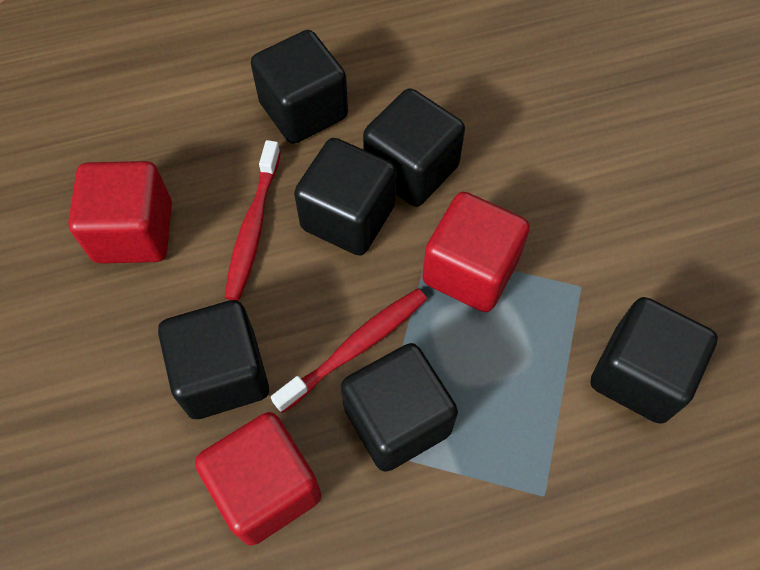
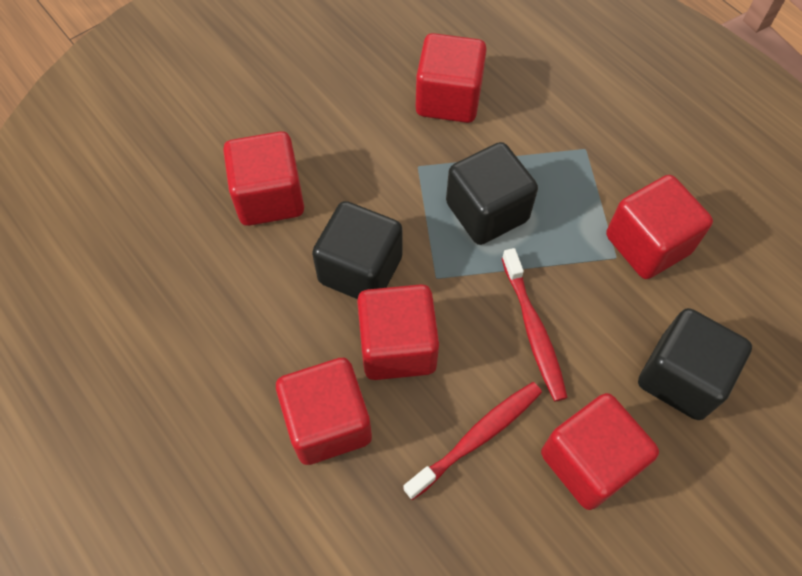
black cube: [158,300,269,419] [251,30,348,144] [294,138,397,256] [341,343,458,472] [363,88,465,207] [590,297,718,424] = 6 -> [312,201,403,299] [446,142,538,245] [638,308,752,420] = 3
red cube: [68,161,172,264] [195,412,322,546] [422,192,530,312] = 3 -> [223,131,304,226] [276,358,372,465] [357,284,439,380] [416,33,487,123] [541,393,659,510] [606,175,713,279] = 6

